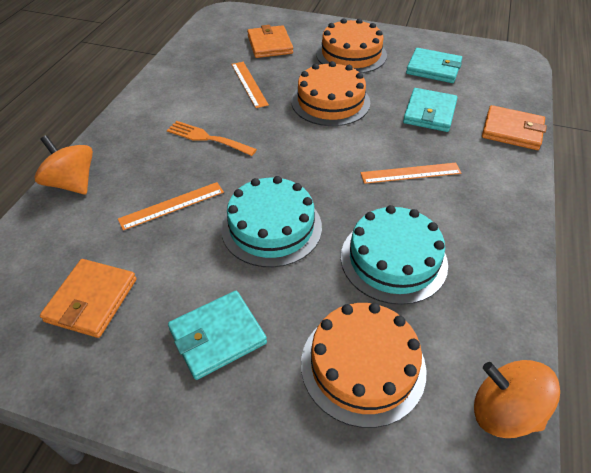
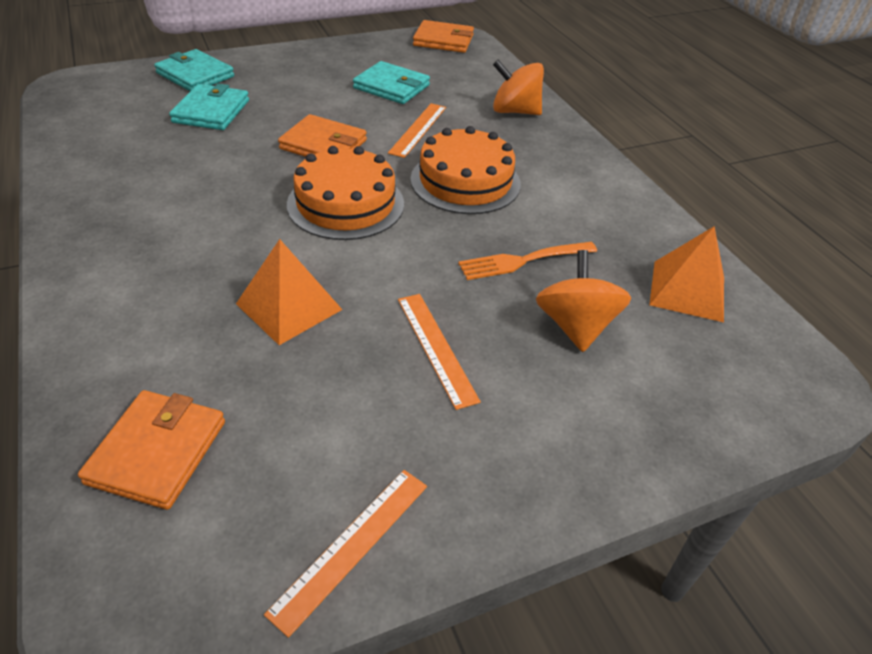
orange cake: [291,61,370,126] [301,303,426,428] [316,18,387,73] = 3 -> [287,146,404,240] [410,126,521,214] = 2
orange pyramid: none = 0 -> [236,239,342,345] [649,226,724,322] = 2
turquoise cake: [221,176,322,267] [341,205,448,305] = 2 -> none = 0

